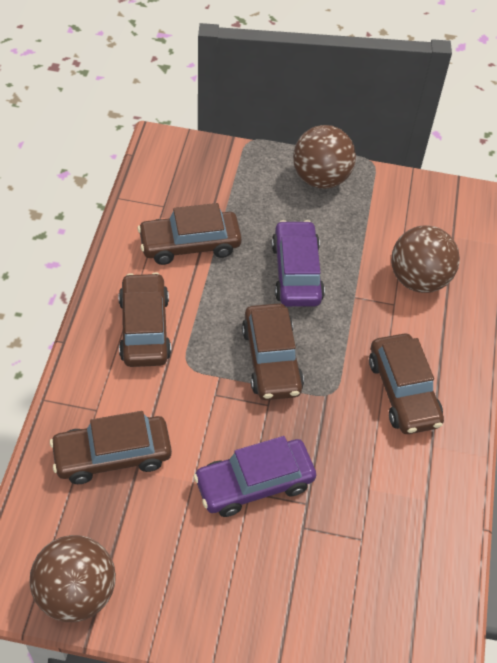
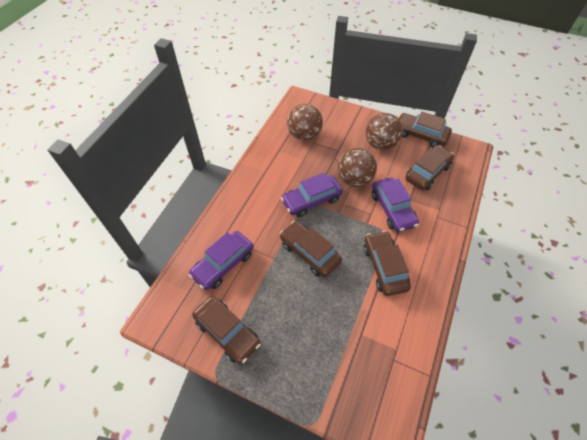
purple car: [193,436,316,517] [272,220,325,307] = 2 -> [189,231,254,290] [281,172,343,217] [372,177,419,232] = 3

